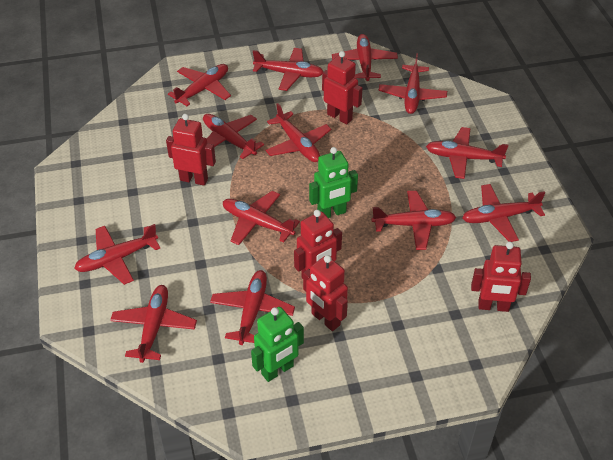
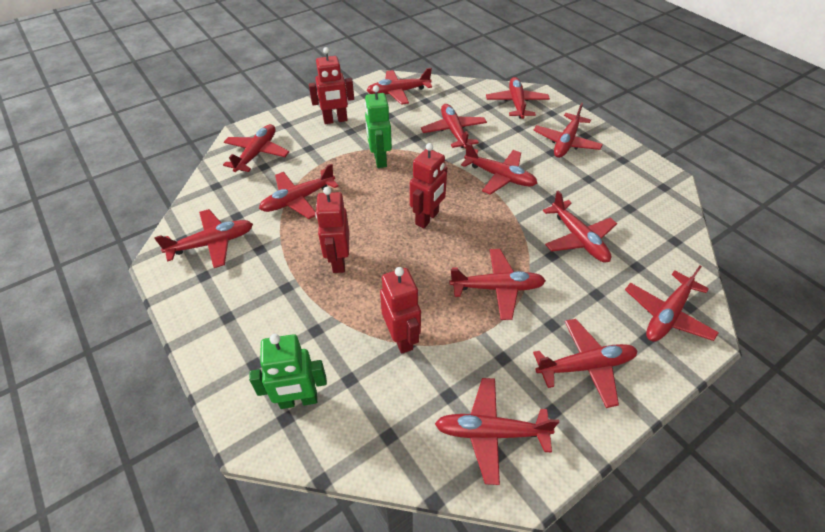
red robot: [166,114,216,186] [294,210,342,279] [303,255,348,331] [322,51,362,124] [471,242,531,312] = 5 -> [309,47,354,124] [315,187,349,273] [380,267,421,354] [410,143,447,228] = 4

